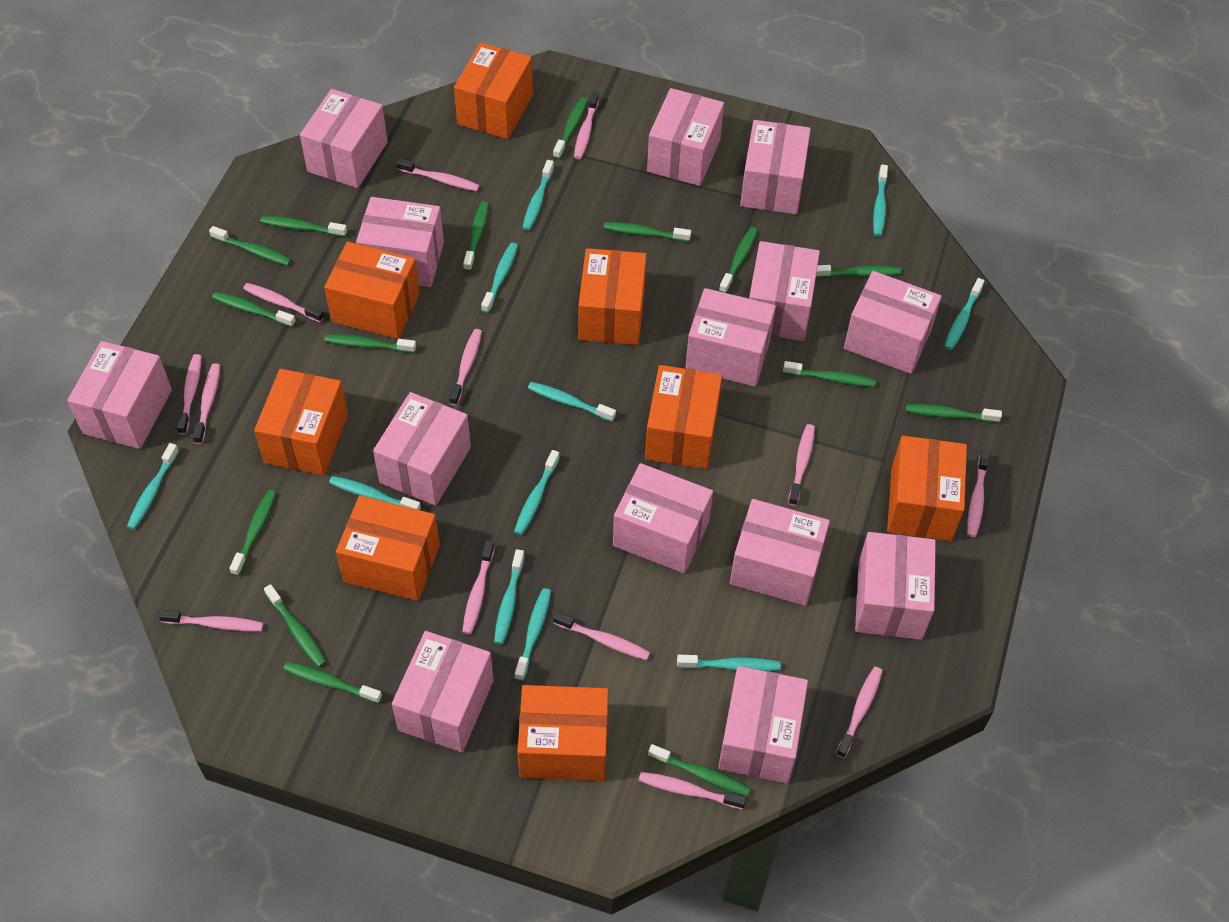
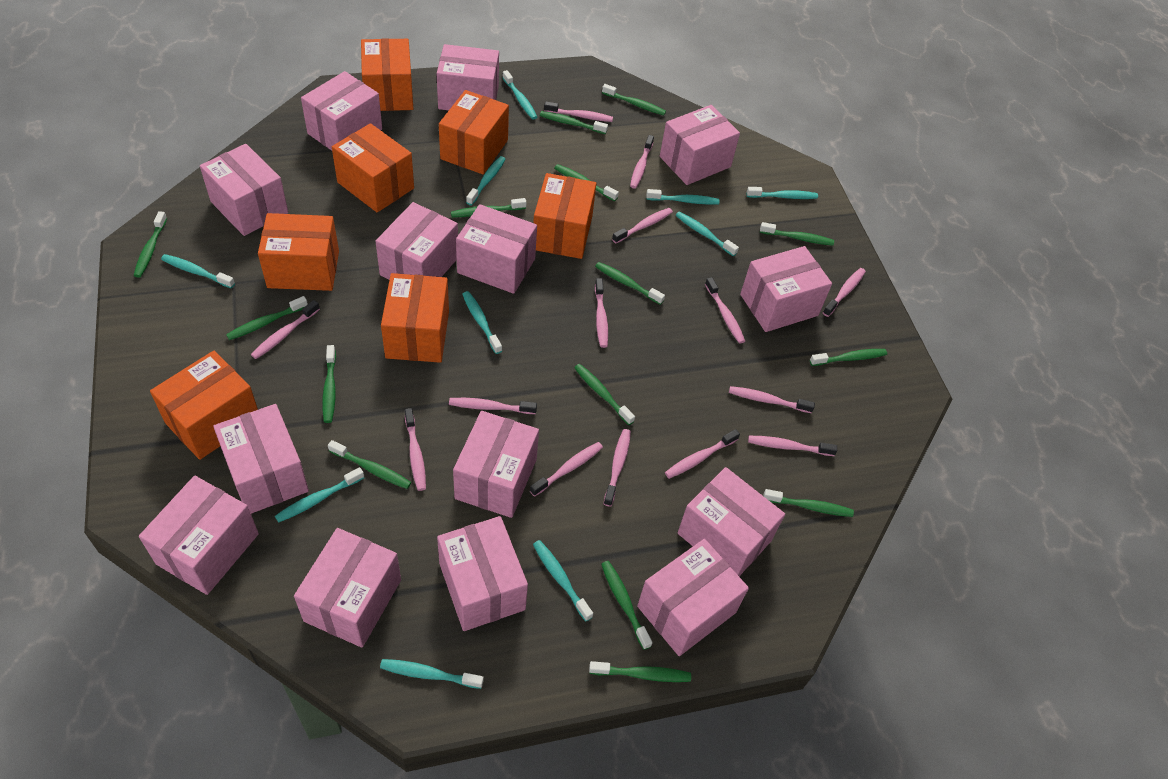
orange box: [254,369,348,476] [324,242,420,339] [336,495,440,601] [454,42,533,139] [518,685,608,781] [578,248,647,345] [645,365,722,469] [887,436,967,541] = 8 -> [150,351,258,460] [258,213,339,291] [332,123,414,213] [361,38,413,111] [381,273,449,363] [439,90,509,174] [533,173,596,259] = 7
pink toothbrush: [158,609,263,631] [176,354,201,434] [192,363,220,444] [243,283,324,323] [397,158,480,191] [449,329,482,406] [462,540,495,634] [553,611,650,660] [574,91,599,159] [639,772,746,810] [788,424,815,506] [836,667,883,758] [967,450,990,537] = 13 -> [251,300,320,359] [405,408,426,491] [449,398,537,414] [530,442,603,497] [544,102,613,122] [595,278,608,348] [603,429,631,507] [612,208,673,243] [630,135,654,189] [665,429,740,479] [705,277,745,344] [729,386,815,413] [748,436,837,456] [823,268,866,317] = 14
turquoise toothbrush: [127,443,179,530] [329,476,421,510] [481,243,518,313] [494,549,525,645] [514,450,560,535] [515,588,551,681] [523,160,554,231] [528,382,616,422] [677,655,781,671] [873,164,888,237] [944,278,985,350] = 11 -> [161,254,235,288] [275,467,364,523] [380,659,484,689] [462,291,502,354] [466,156,506,206] [502,70,537,119] [533,540,593,622] [646,189,719,204] [676,211,739,256] [747,187,818,199] = 10

